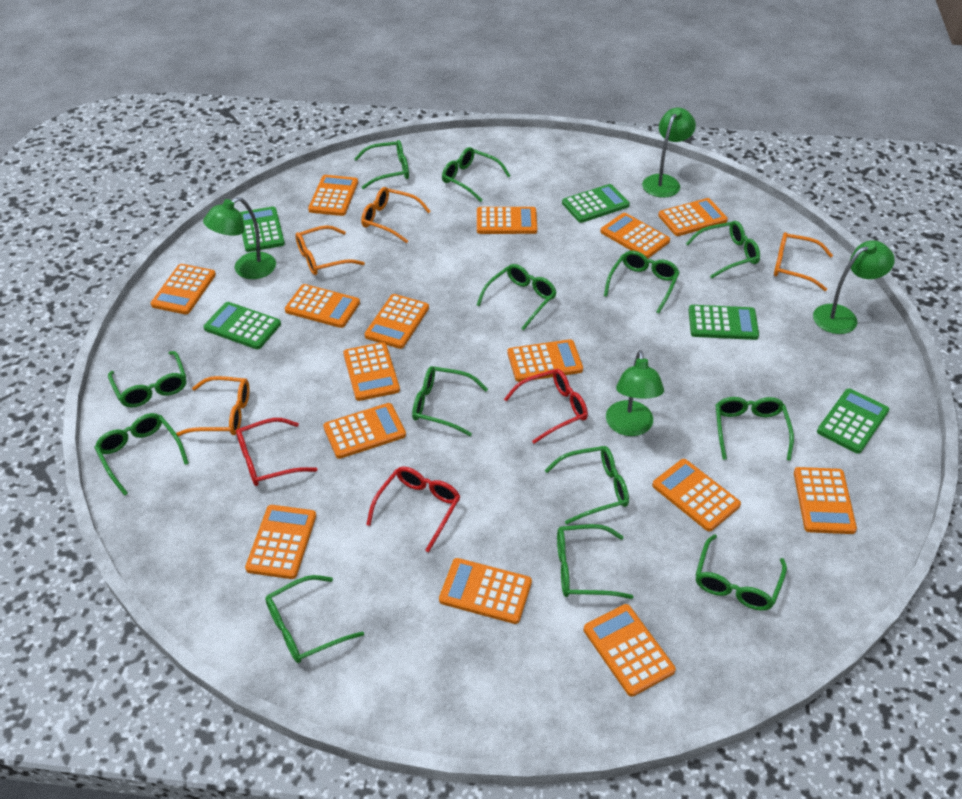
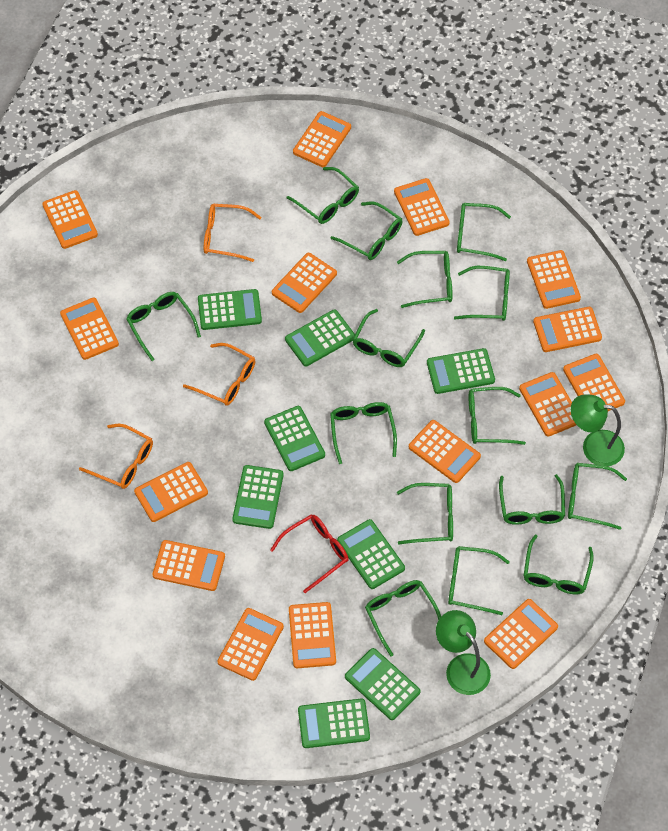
green calculator: [203,302,281,349] [240,207,285,252] [562,184,630,223] [688,305,759,340] [817,388,889,454] = 5 -> [198,289,262,330] [232,465,284,529] [264,406,325,471] [285,309,355,366] [298,698,370,748] [337,519,405,589] [345,648,420,720] [427,348,495,394] = 8
green glasses: [94,413,189,496] [108,351,186,408] [265,575,364,663] [354,140,409,189] [412,366,488,436] [442,147,511,202] [477,264,557,330] [544,446,629,525] [557,524,633,599] [604,251,680,313] [686,221,760,279] [696,534,787,611] [715,397,794,461] = 13 -> [126,292,201,361] [287,167,359,224] [330,202,402,260] [330,402,397,464] [353,309,425,367] [365,580,441,657] [397,251,453,308] [397,483,453,544] [448,546,510,615] [454,266,510,321] [457,203,511,261] [469,387,526,445] [499,474,565,525] [523,534,594,595] [568,463,627,530] = 15
green lamp: [203,197,276,279] [606,350,664,436] [642,108,696,198] [813,240,895,334] = 4 -> [436,610,491,695] [571,395,625,466] = 2
orange glasses: [176,376,249,436] [295,225,365,275] [361,187,431,243] [774,232,833,291] = 4 -> [79,424,153,489] [183,343,255,406] [204,204,261,262] = 3
red glasses: [236,418,317,486] [366,466,460,552] [504,369,588,444] = 3 -> [270,514,349,593] = 1

